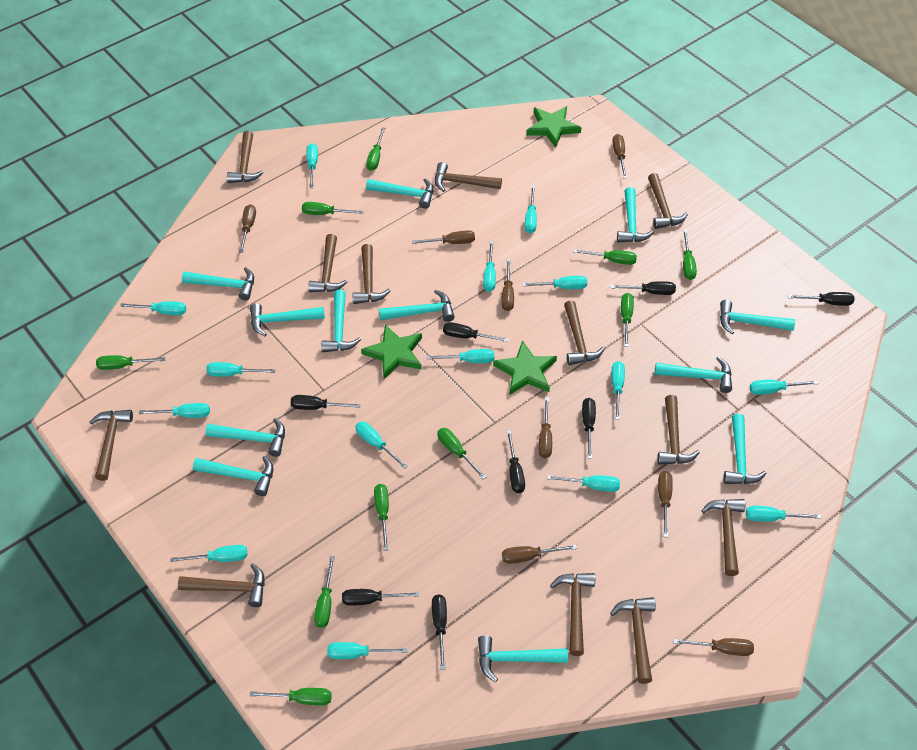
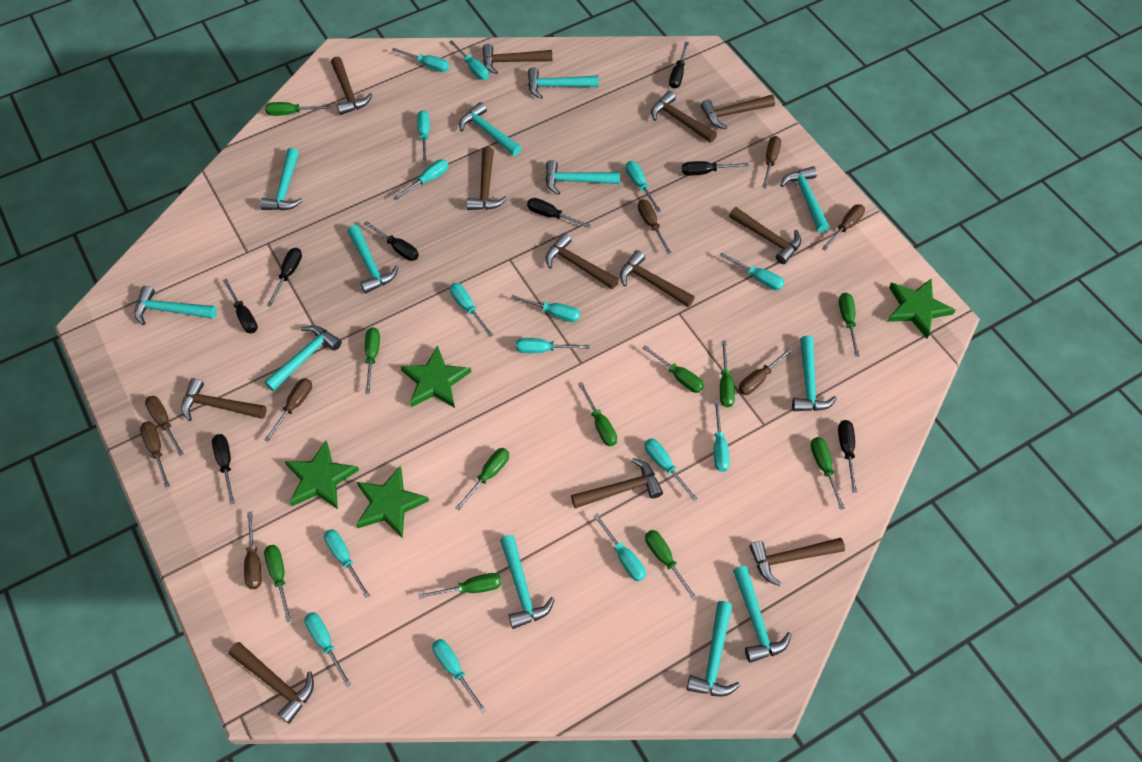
green screwdriver: [96,355,165,370] [250,688,332,706] [302,202,364,215] [314,556,335,628] [366,127,385,171] [374,484,389,551] [437,428,486,479] [573,249,637,265] [621,293,634,347] [683,230,697,280] = 10 -> [264,545,292,622] [265,102,331,116] [365,327,380,394] [418,573,501,599] [455,448,509,510] [578,382,617,446] [642,345,704,393] [645,530,697,601] [720,341,735,407] [811,437,845,510] [839,293,860,357] = 11
green star: [361,324,422,379] [493,340,557,395] [526,106,581,148] = 3 -> [285,441,359,509] [356,466,429,538] [400,345,471,408] [887,278,955,338] = 4

